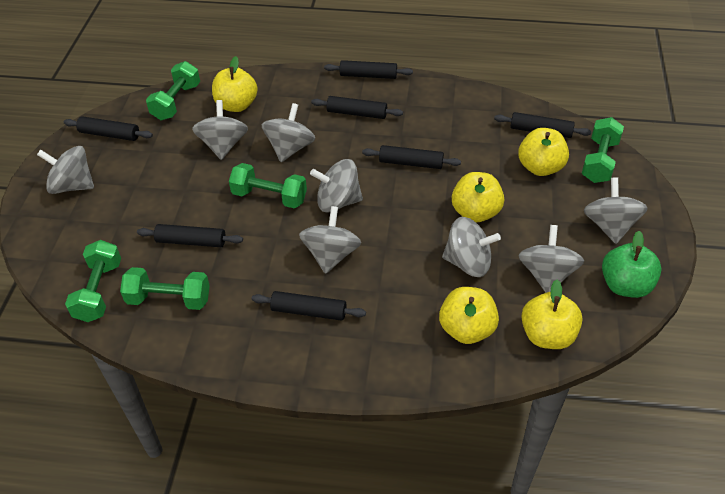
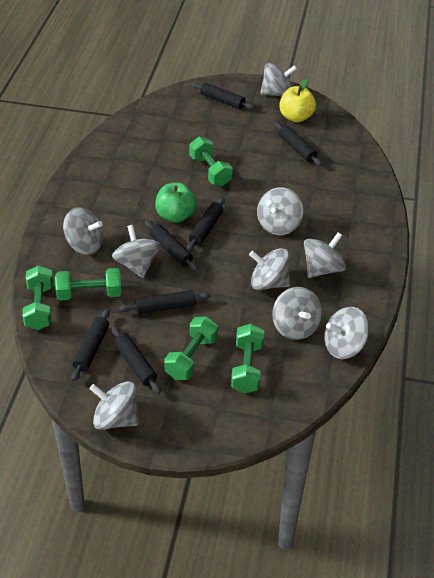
grey spinning top: [37,146,94,194] [192,100,248,160] [261,103,315,162] [299,206,361,274] [310,159,363,212] [442,217,501,277] [518,225,584,293] [584,177,648,244] = 8 -> [63,207,103,255] [90,381,139,430] [112,225,161,278] [249,248,290,290] [257,187,303,235] [260,63,297,97] [272,287,322,340] [304,232,346,278] [324,307,369,359] = 9
yellow apple: [212,56,258,112] [439,287,499,344] [452,172,504,222] [518,128,569,176] [521,280,583,349] = 5 -> [279,79,316,122] = 1

